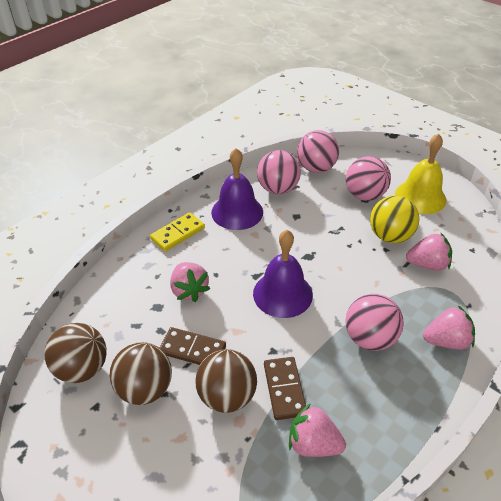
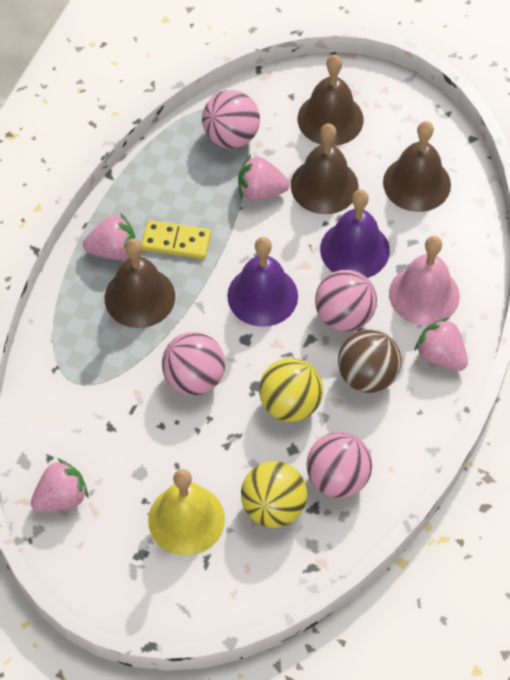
brown ball: [45,323,107,383] [109,342,172,405] [195,349,257,413] = 3 -> [338,329,401,393] = 1
brown bell: none = 0 -> [105,238,175,328] [291,124,359,214] [297,55,364,146] [383,121,451,212] = 4
brown domino: [160,327,226,365] [264,357,306,420] = 2 -> none = 0
pink bell: none = 0 -> [389,236,460,325] = 1
yellow ball: [370,195,419,243] = 1 -> [241,461,307,528] [259,358,323,422] = 2

